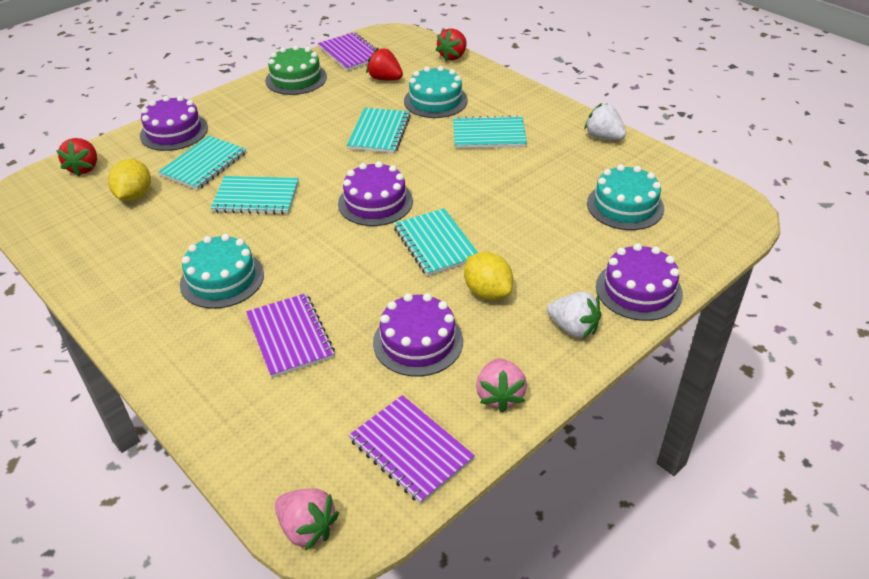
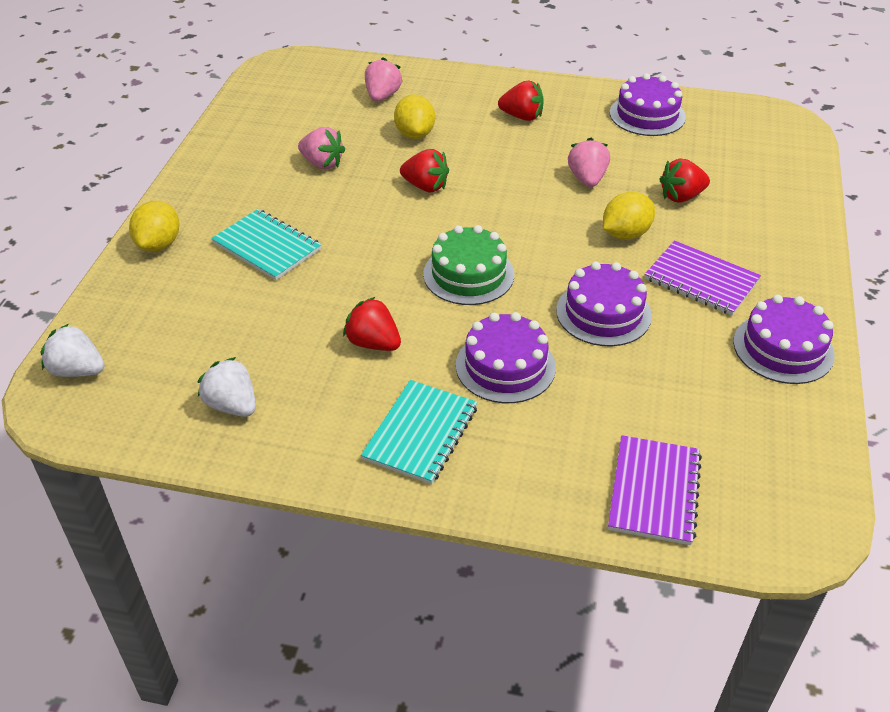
pink strawberry: [275,488,339,551] [476,358,527,412] = 2 -> [298,127,345,169] [365,57,402,102] [568,138,610,187] = 3
purple notebook: [246,293,335,378] [318,32,376,71] [349,395,475,504] = 3 -> [608,435,702,545] [645,240,761,315] = 2
red strawberry: [56,138,97,177] [366,48,403,80] [436,28,466,61] = 3 -> [343,297,401,351] [400,149,449,192] [498,81,544,121] [659,159,710,203] = 4
turquoise cake: [180,234,264,309] [404,66,468,118] [587,164,664,230] = 3 -> none = 0
turquoise notebook: [158,136,246,190] [211,176,299,215] [347,108,411,153] [394,208,478,276] [453,115,527,149] = 5 -> [211,209,321,280] [361,380,478,485] = 2
yellow lemon: [108,159,151,201] [464,252,513,300] = 2 -> [129,201,179,251] [394,94,435,139] [603,192,655,240] = 3

